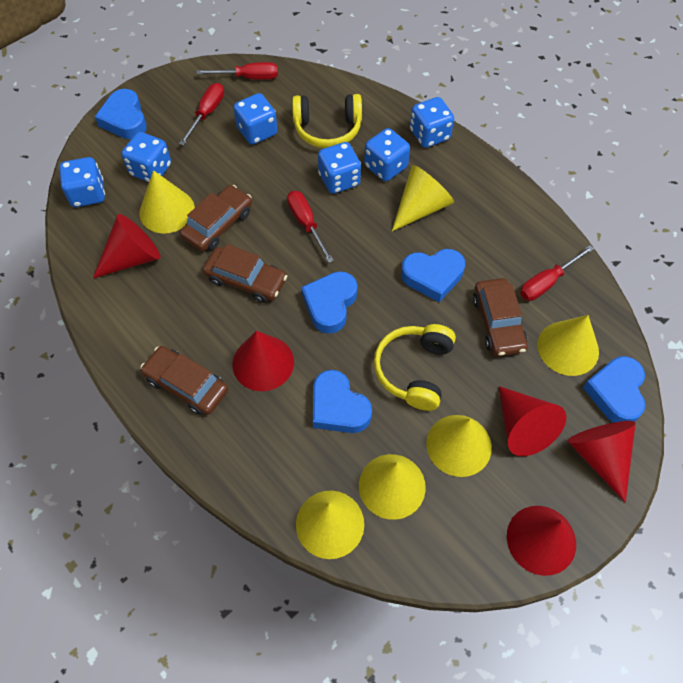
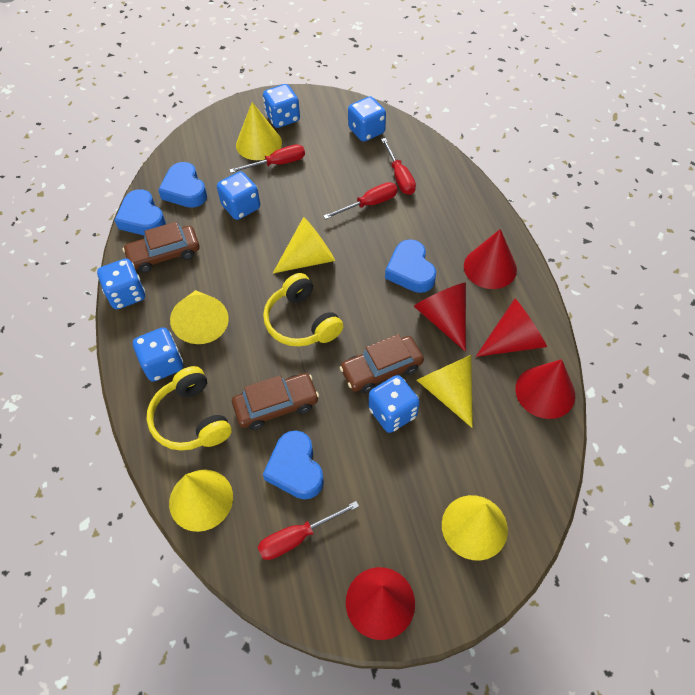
blue heart: [95,89,147,139] [301,271,357,334] [313,370,372,433] [401,249,465,302] [583,356,646,423] = 5 -> [114,189,166,236] [158,162,207,208] [263,430,324,500] [385,239,436,293] = 4
brown car: [140,346,228,415] [180,185,252,251] [203,244,287,303] [473,278,528,356] = 4 -> [123,222,200,273] [232,373,319,430] [339,334,424,393] = 3

